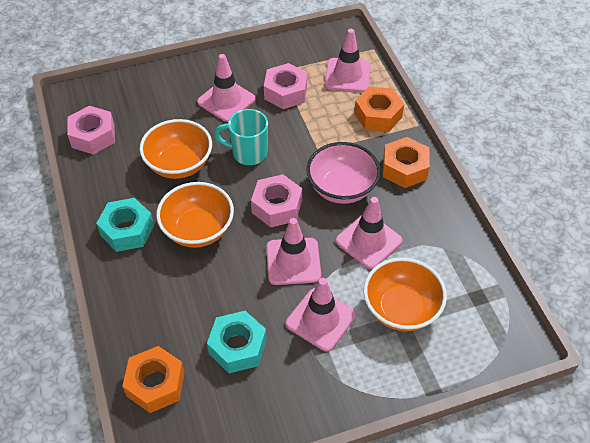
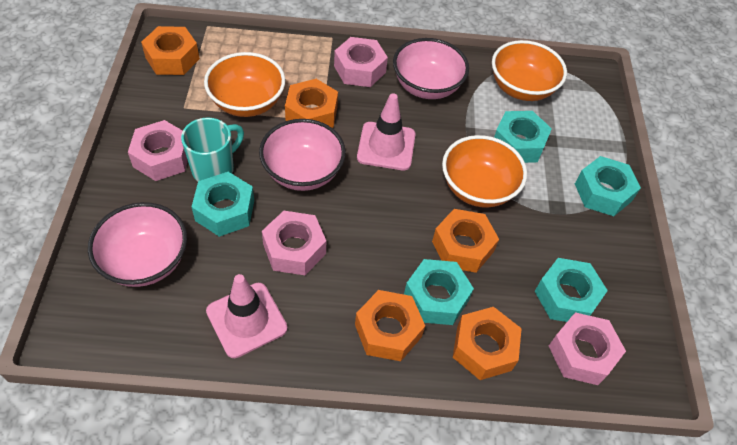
orange nut: [122,346,185,413] [354,87,404,132] [383,137,430,188] = 3 -> [141,26,200,75] [285,79,338,128] [355,290,425,361] [432,209,499,273] [453,307,522,380] = 5
pink bowl: [306,142,381,204] = 1 -> [88,202,187,287] [259,119,346,191] [393,38,469,99] = 3
pink nut: [67,106,115,155] [251,174,302,228] [264,63,307,109] = 3 -> [128,120,188,181] [262,211,326,275] [334,37,388,87] [549,312,626,385] = 4
pink traffic cone: [197,54,255,122] [266,218,321,285] [286,278,356,351] [325,29,371,92] [336,197,403,269] = 5 -> [206,274,287,358] [357,93,416,170] = 2
turquoise nut: [96,198,154,252] [207,311,267,373] = 2 -> [192,172,254,237] [404,259,474,325] [494,111,552,163] [535,258,608,322] [575,156,641,216] = 5

